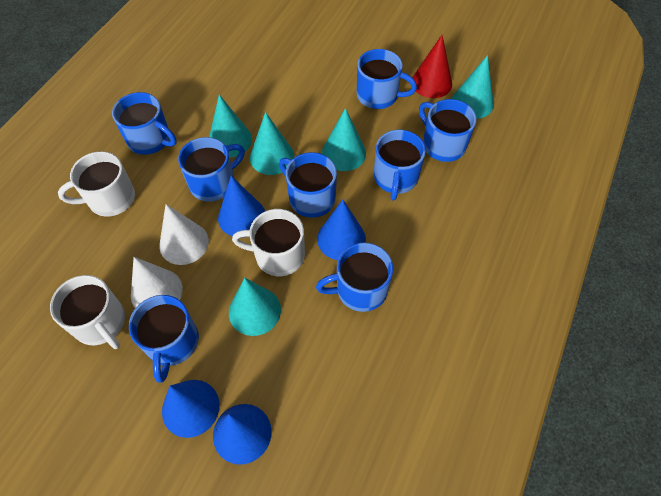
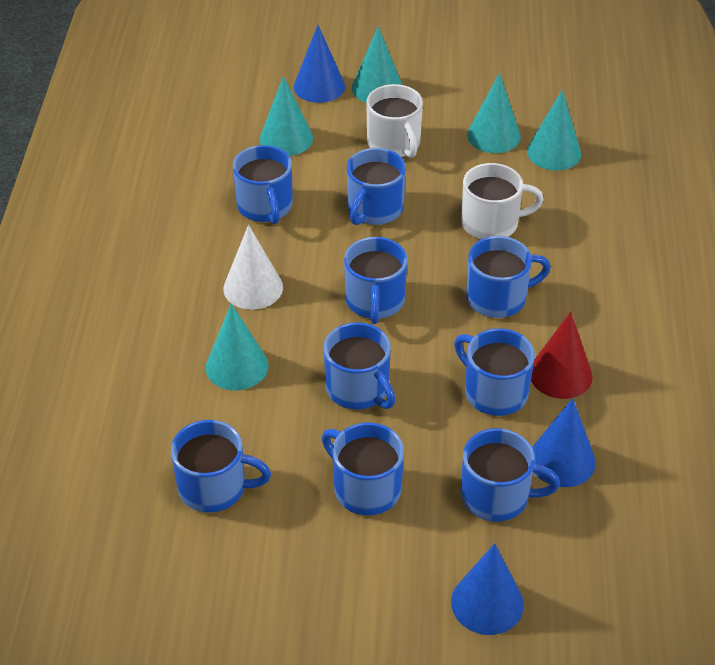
blue cone: [162,380,219,438] [213,404,271,465] [218,176,265,237] [317,200,366,260] = 4 -> [294,25,345,103] [451,543,524,635] [532,398,596,487] = 3
blue mug: [112,92,177,155] [129,295,199,383] [178,137,245,202] [279,152,337,218] [316,242,393,312] [357,49,417,109] [374,129,426,200] [419,99,476,162] = 8 -> [171,420,271,513] [233,145,293,224] [322,422,404,515] [324,322,396,410] [344,237,407,324] [347,148,406,225] [454,328,535,416] [461,428,560,522] [466,236,551,318] = 9
white cone: [131,257,183,308] [159,204,209,265] = 2 -> [223,225,283,310] = 1
white mug: [50,275,125,349] [58,151,135,216] [232,209,305,276] = 3 -> [366,84,423,158] [461,163,544,239] = 2

